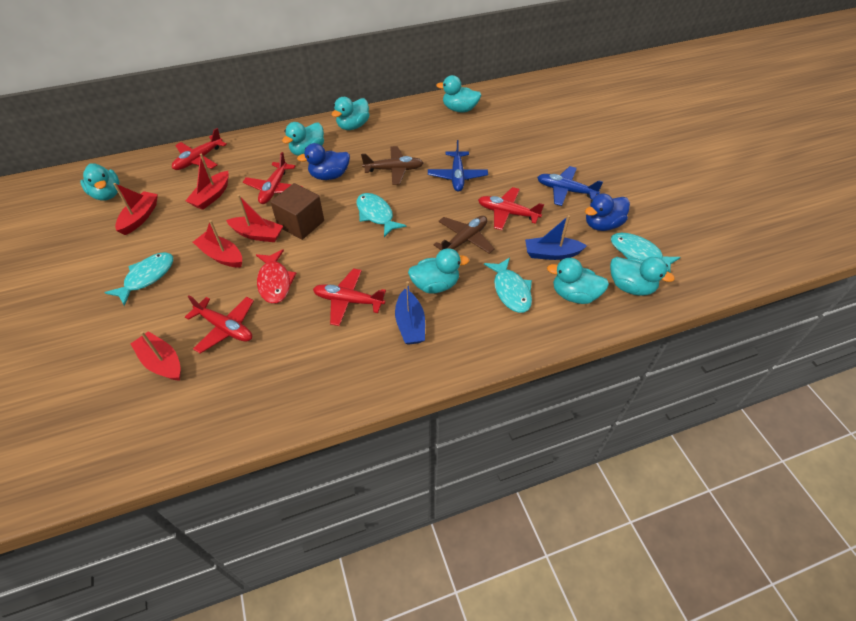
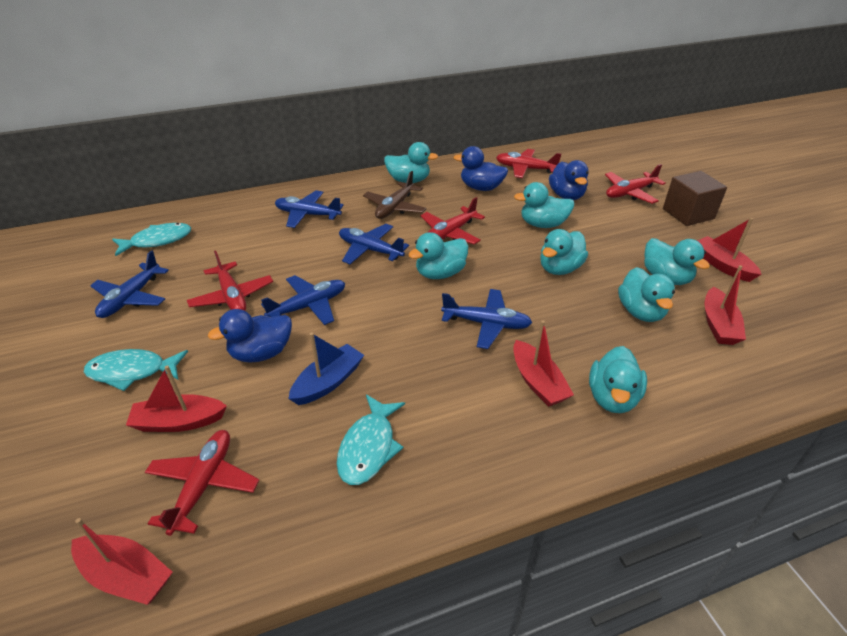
blue boat: [395,281,425,345] [525,215,587,260] = 2 -> [288,333,364,405] = 1
blue duck: [297,143,350,180] [585,193,630,231] = 2 -> [208,309,292,363] [454,146,508,191] [549,160,589,200] = 3
blue plane: [428,140,488,192] [537,166,603,206] = 2 -> [90,250,169,318] [261,275,345,325] [275,190,344,228] [339,224,409,264] [441,289,532,349] = 5
brown plane: [361,146,423,185] [434,216,495,254] = 2 -> [363,171,427,219] = 1
red fish: [256,249,296,303] = 1 -> none = 0
turquoise fish: [104,252,173,306] [357,193,406,237] [484,257,532,313] [611,233,681,272] = 4 -> [84,349,188,391] [112,223,191,256] [337,395,405,485] = 3

